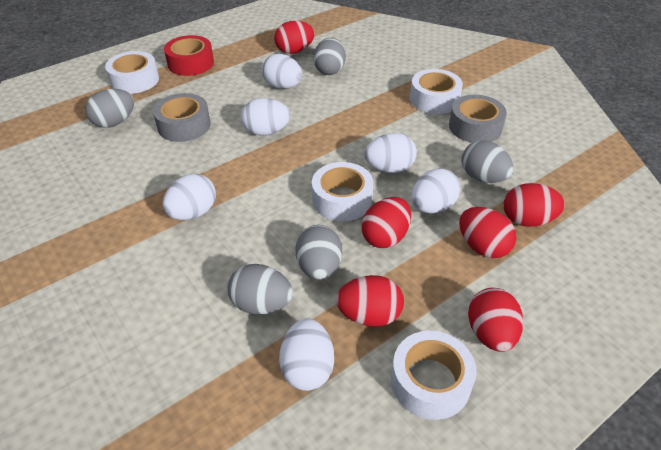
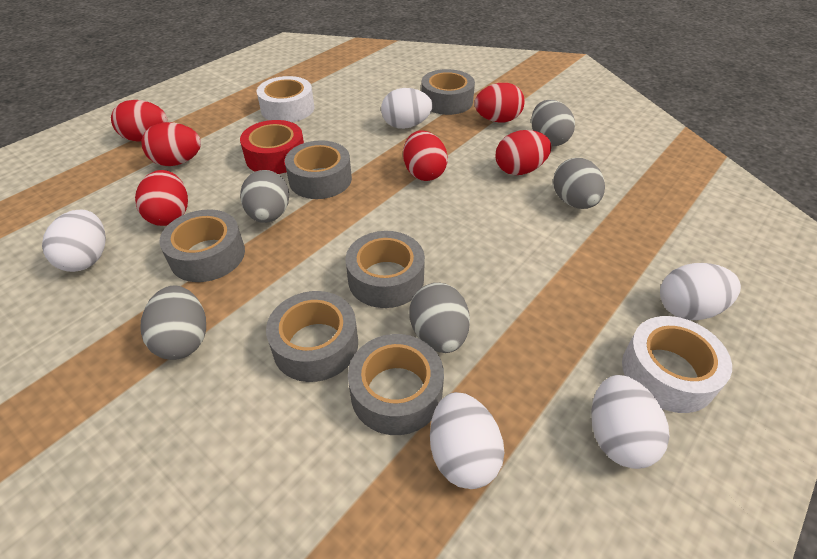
grey tape: [153,93,210,142] [449,95,507,143] = 2 -> [159,209,245,282] [266,291,358,382] [285,140,352,199] [345,231,425,308] [348,334,444,435] [421,69,475,115] = 6
white egg: [163,174,216,220] [241,98,290,136] [262,54,302,89] [279,319,334,391] [364,133,417,173] [411,168,460,213] = 6 -> [42,210,106,272] [381,88,433,129] [430,392,504,489] [591,375,670,469] [660,263,741,320] = 5
white tape: [105,51,159,94] [312,162,373,221] [391,331,477,420] [410,69,463,114] = 4 -> [256,76,314,122] [622,316,732,413] = 2

